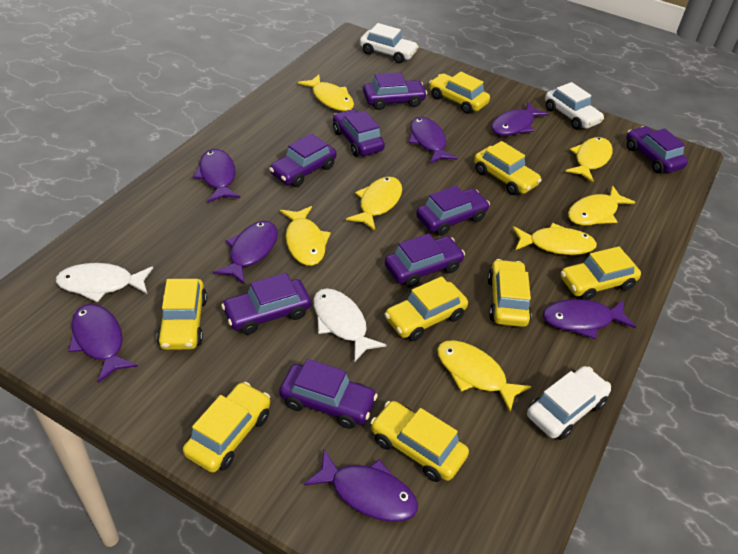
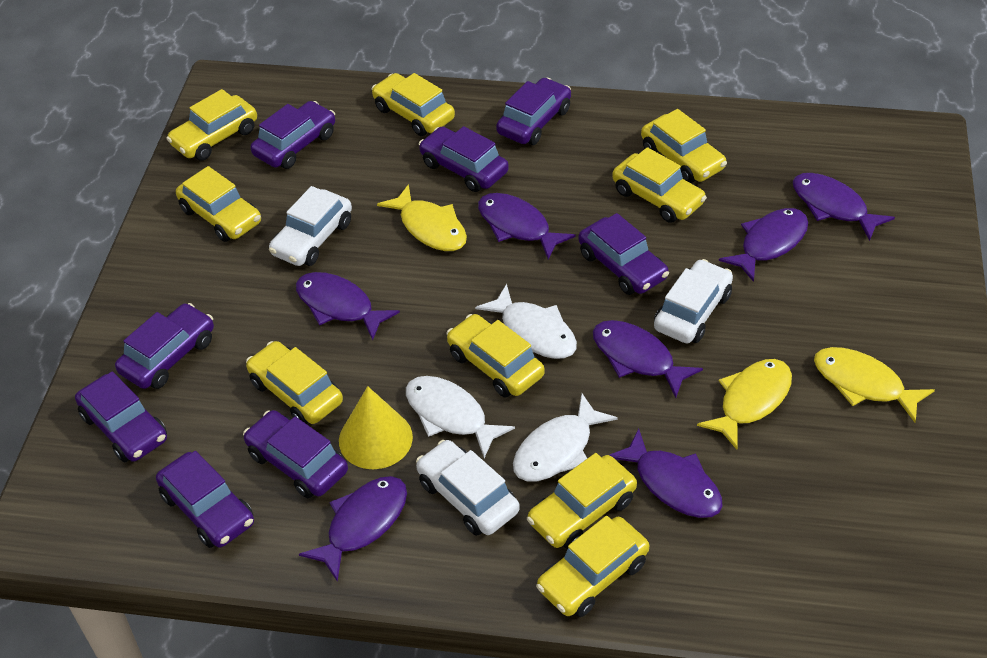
white fish: [56,263,153,302] [313,288,386,362] = 2 -> [406,376,515,458] [475,284,577,359] [513,394,618,481] = 3
yellow car: [157,279,207,350] [183,382,270,473] [370,401,469,482] [384,276,468,341] [429,72,490,114] [474,141,542,195] [487,259,532,327] [561,246,641,300] = 8 -> [166,89,257,161] [176,166,261,242] [246,341,343,424] [372,73,455,136] [446,314,545,398] [527,453,637,549] [536,516,649,617] [612,147,707,223] [641,109,727,183] = 9
yellow cone: none = 0 -> [339,386,413,469] = 1
yellow fish: [280,206,331,266] [298,74,354,111] [346,177,402,231] [437,340,532,412] [513,223,597,255] [565,137,613,182] [568,186,636,226] = 7 -> [377,184,467,251] [697,359,792,450] [814,347,935,422] = 3

